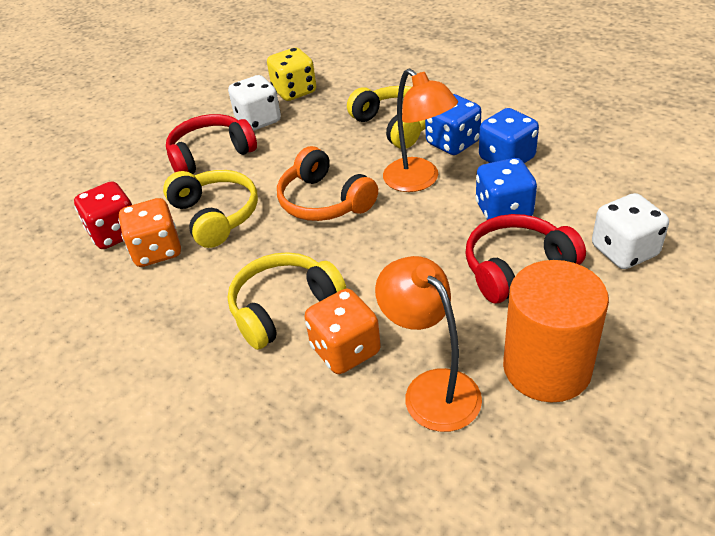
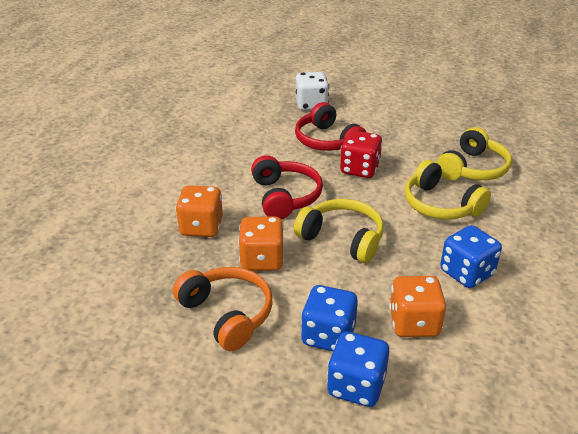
orange cylinder: [503,260,609,403] = 1 -> none = 0
orange dice: [118,198,181,267] [304,289,381,374] = 2 -> [176,185,223,237] [238,217,284,271] [389,276,446,337] = 3
orange lamp: [375,256,482,432] [383,68,458,192] = 2 -> none = 0
white dice: [228,75,281,131] [592,193,669,269] = 2 -> [295,72,329,111] = 1
yellow dice: [267,48,316,101] = 1 -> none = 0

